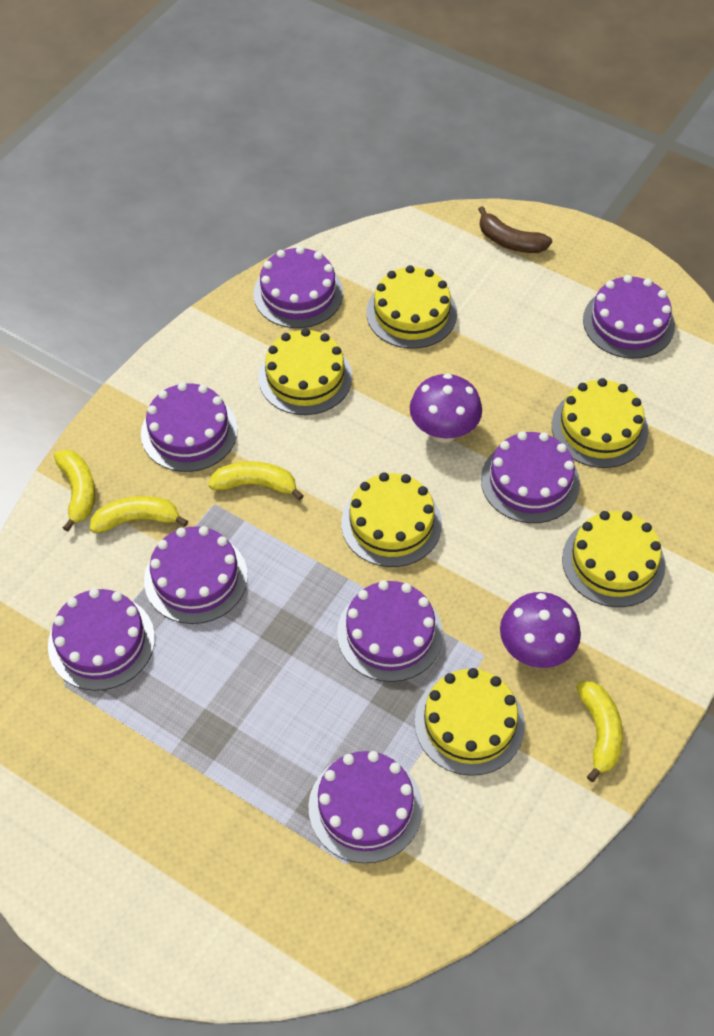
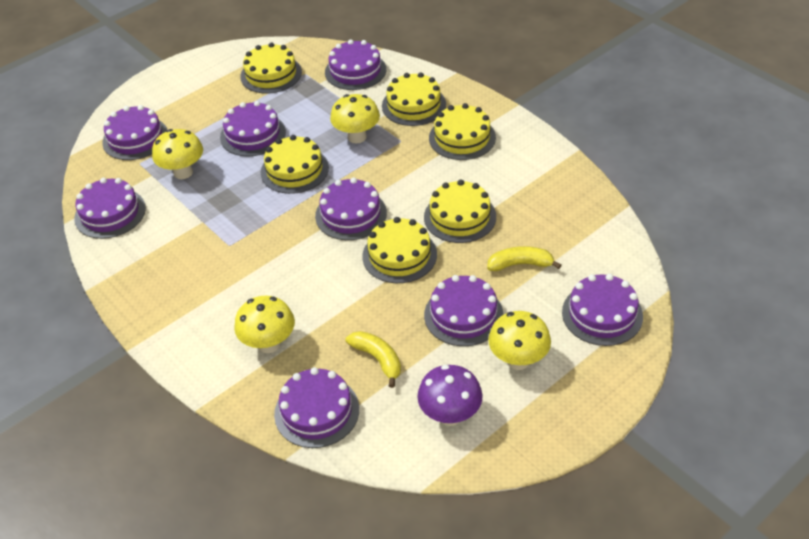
brown banana: [478,206,552,253] = 1 -> none = 0
purple mushroom: [410,373,482,443] [500,592,581,668] = 2 -> [417,365,483,426] = 1
yellow banana: [54,449,95,532] [90,496,188,533] [209,461,304,500] [576,681,623,782] = 4 -> [346,331,401,388] [487,246,562,271] = 2
yellow mushroom: none = 0 -> [152,129,203,179] [234,296,295,353] [330,94,380,144] [488,311,551,370] = 4

